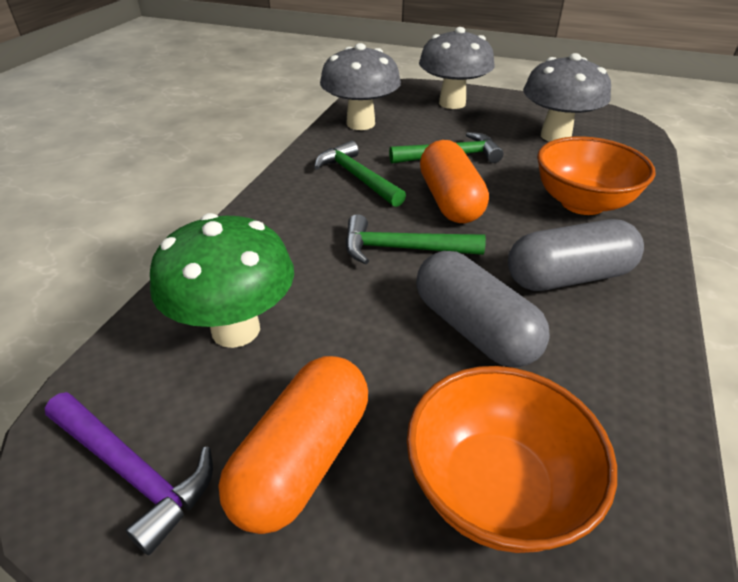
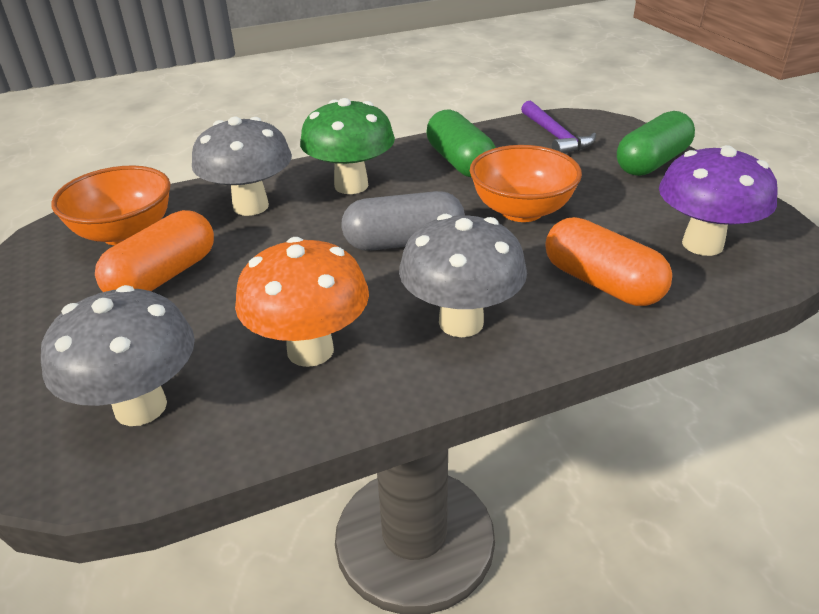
green capsule: none = 0 -> [426,110,496,178] [617,111,695,176] = 2
green hammer: [314,141,406,207] [345,214,486,265] [389,132,503,164] = 3 -> none = 0
grey capsule: [416,251,550,368] [508,219,644,291] = 2 -> [341,191,465,251] = 1
orange mushroom: none = 0 -> [235,237,369,367] = 1
purple mushroom: none = 0 -> [659,145,778,256] = 1

